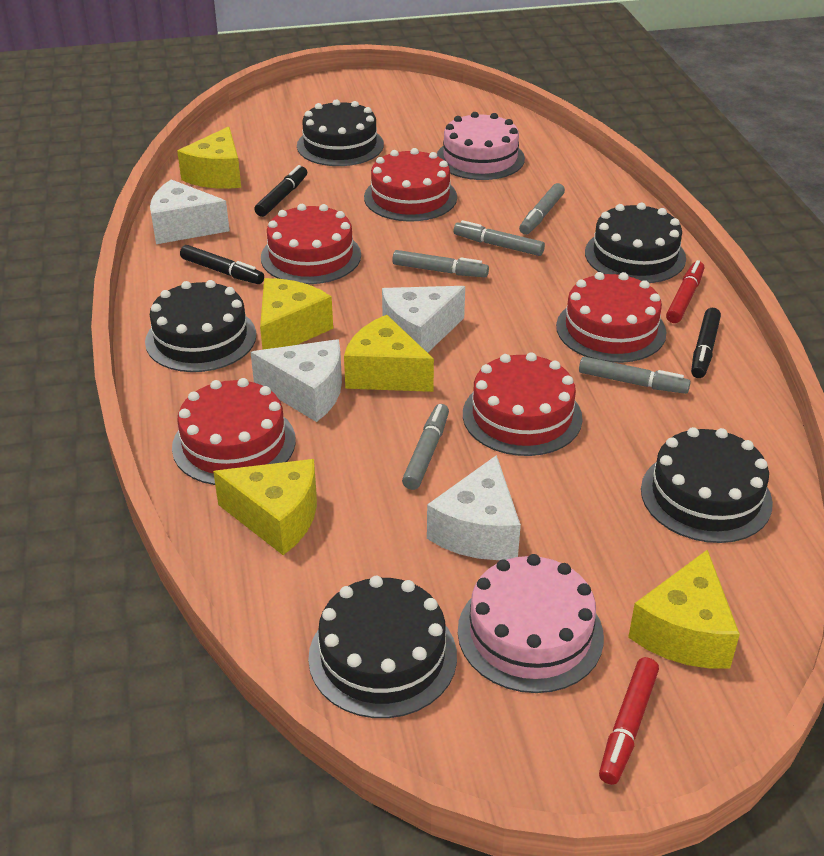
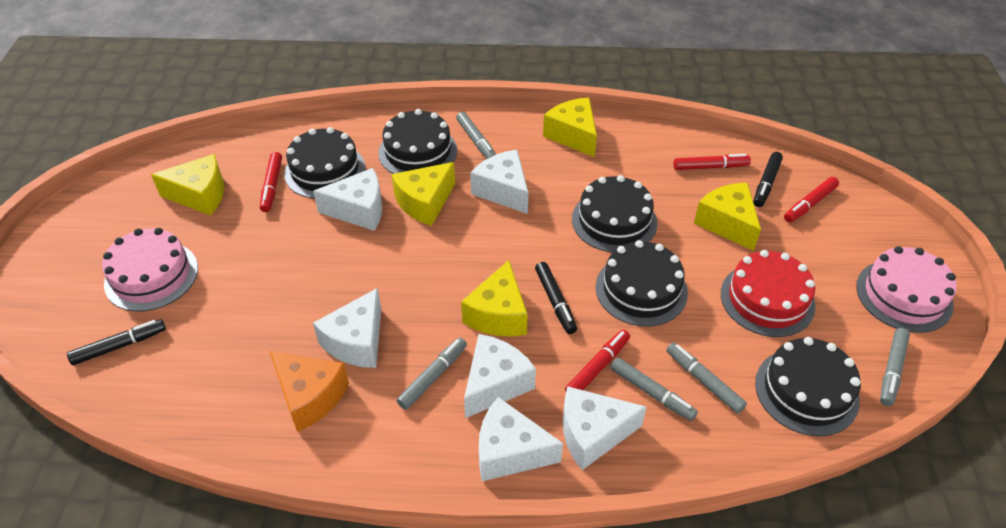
orange cheese: none = 0 -> [269,351,349,432] = 1
red cake: [172,378,296,485] [261,204,361,284] [364,148,457,222] [463,352,582,456] [556,272,667,363] = 5 -> [721,250,815,337] = 1
red marker: [599,657,659,785] [666,260,704,323] = 2 -> [260,152,282,212] [565,330,630,391] [673,154,751,170] [784,177,839,223] = 4
white cheese: [150,179,230,244] [251,339,342,422] [382,286,465,353] [427,455,521,560] = 4 -> [313,168,382,231] [313,288,381,368] [464,334,536,418] [470,150,529,214] [479,397,563,481] [563,386,646,470] = 6

